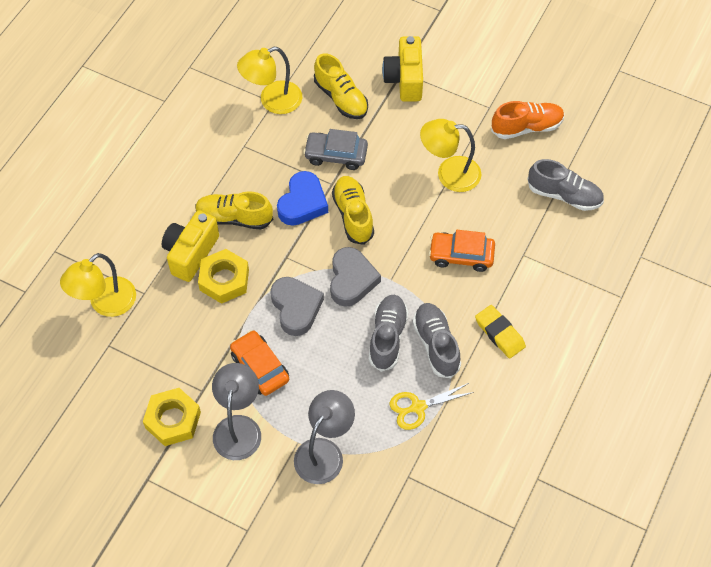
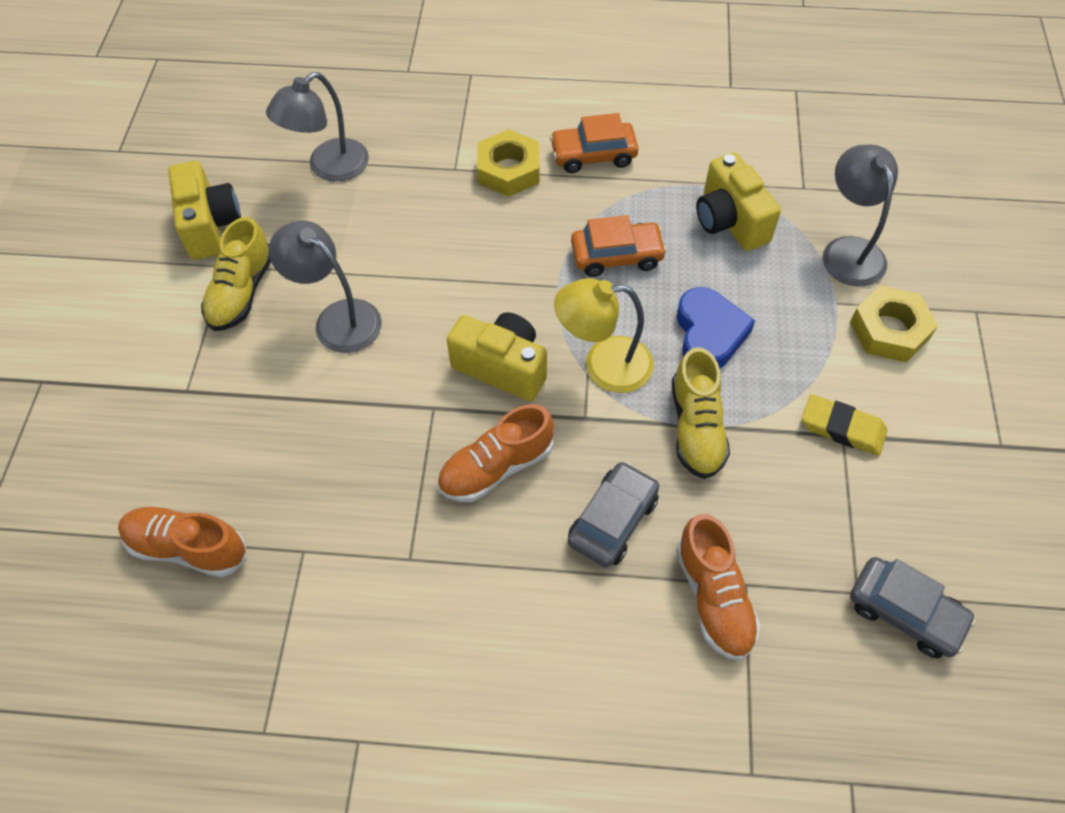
grey car: [303,129,368,170] = 1 -> [568,461,659,568] [850,557,976,658] = 2
grey heart: [271,277,324,336] [330,247,381,307] = 2 -> none = 0
grey lamp: [212,363,261,460] [294,390,355,484] = 2 -> [266,72,369,182] [269,221,382,353] [823,145,898,287] = 3
grey shoe: [369,295,408,372] [413,303,461,378] [528,159,604,211] = 3 -> none = 0
orange shoe: [491,101,565,139] = 1 -> [118,506,247,577] [437,405,554,502] [676,514,761,660] = 3
yellow camera: [162,210,219,282] [382,36,423,102] = 2 -> [168,161,241,260] [447,312,547,401] [696,153,781,251] = 3
yellow lamp: [60,253,136,317] [237,47,302,114] [420,119,482,192] = 3 -> [554,278,654,393] = 1
yellow scissors: [390,383,474,430] = 1 -> none = 0
yellow shoe: [195,191,273,229] [314,53,368,119] [332,176,374,245] = 3 -> [201,217,271,331] [672,347,730,479] = 2

